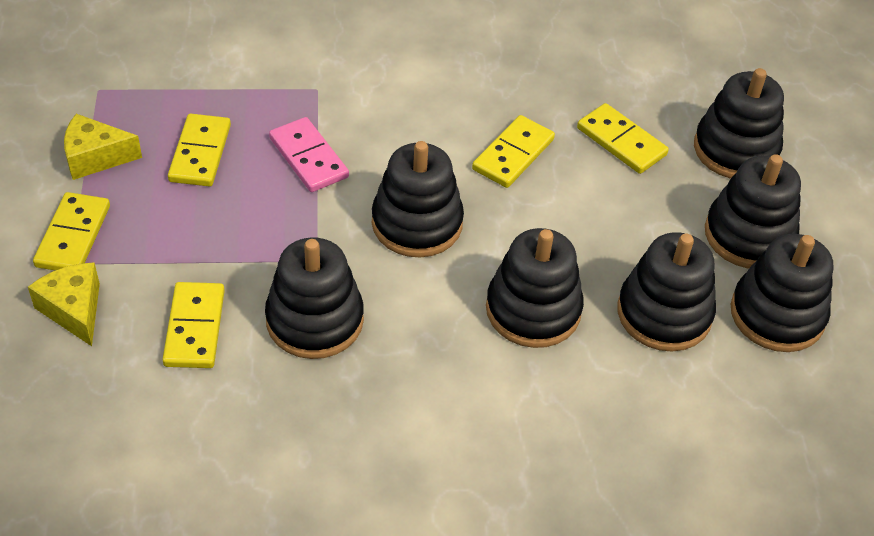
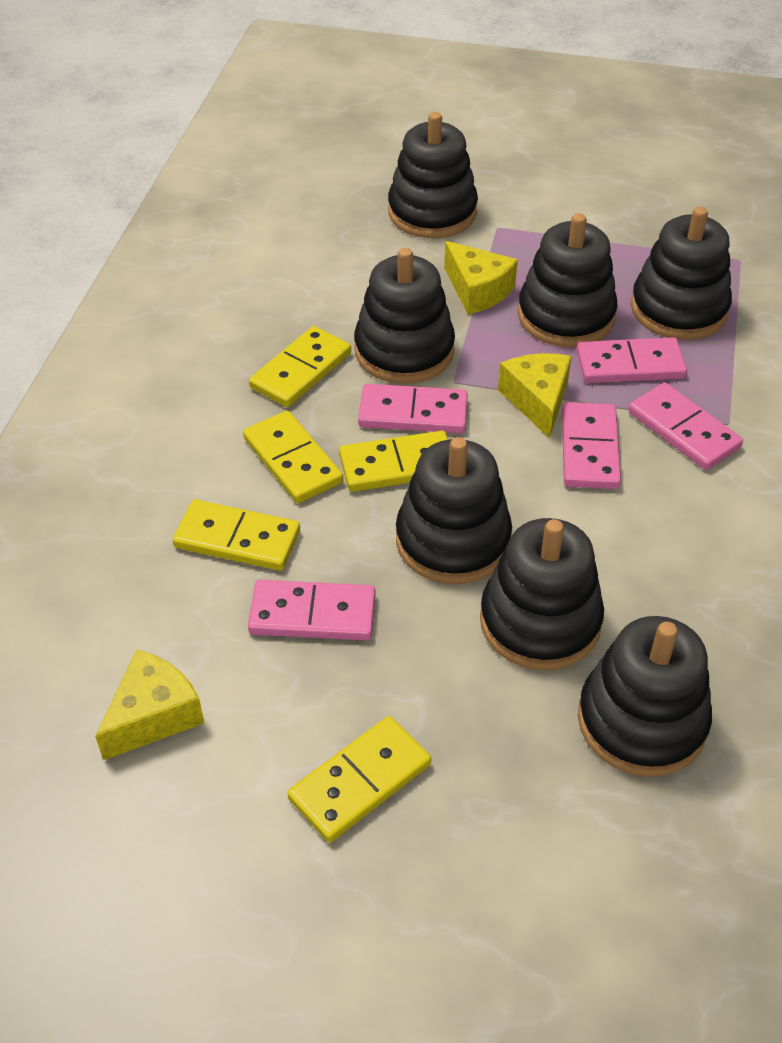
pink domino: [269,117,349,192] = 1 -> [248,580,375,640] [358,384,468,433] [562,402,621,489] [576,337,687,383] [628,383,743,470] = 5
yellow cheese: [28,262,100,346] [64,114,142,180] = 2 -> [95,650,204,760] [444,241,518,314] [498,353,572,439] = 3

